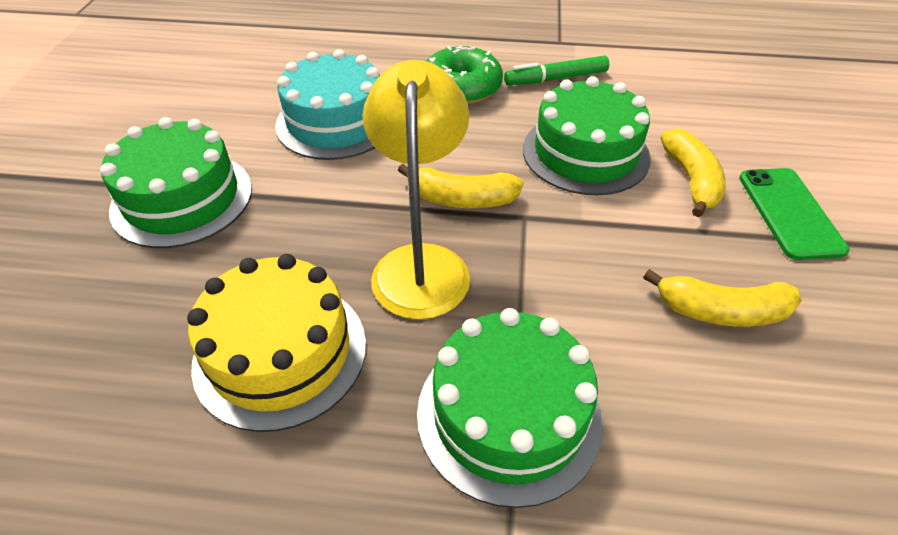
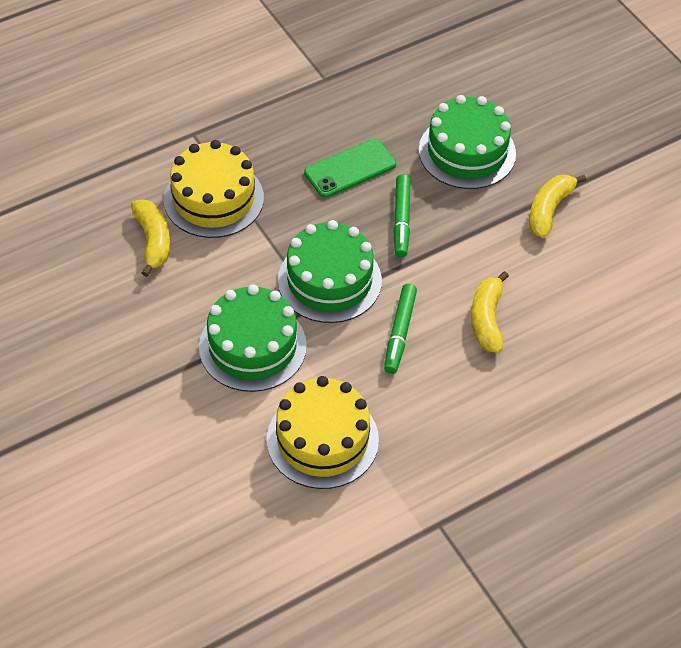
green donut: [427,46,503,104] = 1 -> none = 0
green marker: [504,56,609,85] = 1 -> [384,284,417,374] [393,174,410,258] = 2
turquoise cake: [275,49,380,160] = 1 -> none = 0
yellow cake: [187,254,366,432] = 1 -> [164,140,264,238] [267,376,379,489] = 2
yellow lamp: [363,60,470,320] = 1 -> none = 0

